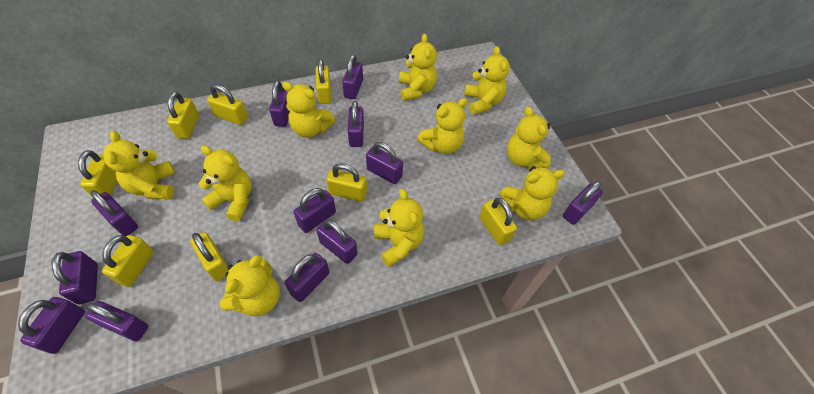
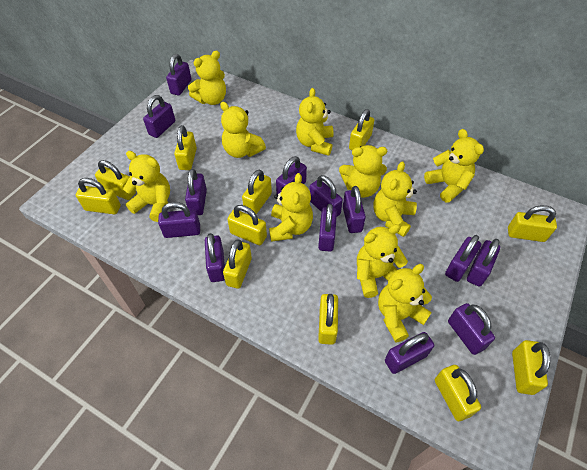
purple padlock: [18,297,85,354] [52,251,98,304] [85,301,148,341] [90,190,138,236] [269,81,290,127] [285,253,329,302] [294,188,336,233] [316,219,358,264] [342,55,363,99] [348,101,364,147] [366,142,403,184] [563,181,603,225] = 12 -> [143,95,175,138] [158,202,200,238] [166,54,191,96] [185,169,207,215] [205,233,225,282] [276,156,307,195] [309,175,343,217] [318,204,337,252] [343,186,366,233] [385,332,434,374] [445,235,481,282] [448,303,495,355] [467,239,500,287] = 13
yellow padlock: [78,150,117,196] [102,235,154,287] [167,92,199,139] [190,232,229,281] [207,84,248,125] [316,59,332,104] [326,163,367,202] [479,198,517,245] = 8 -> [76,178,121,214] [95,160,136,200] [174,125,197,170] [223,239,252,289] [227,205,267,245] [242,169,272,214] [318,294,338,345] [349,109,374,150] [435,365,481,421] [508,205,557,242] [512,340,551,395] = 11

